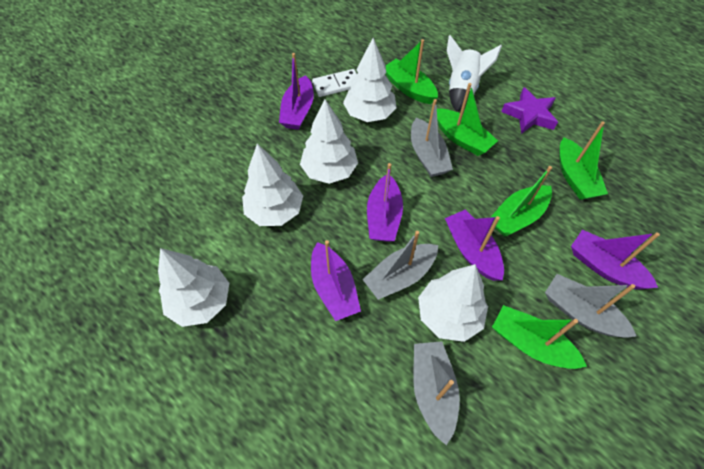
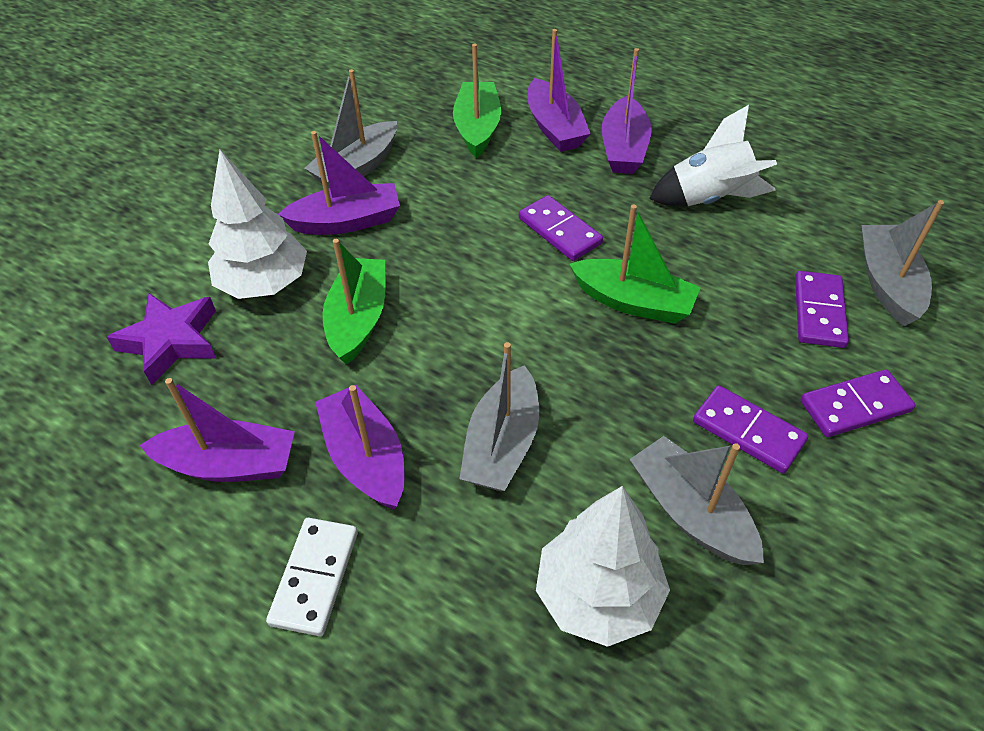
green boat: [386,39,438,104] [437,83,498,156] [490,166,552,237] [492,305,587,369] [559,121,608,200] = 5 -> [322,239,386,365] [453,43,501,158] [569,204,701,324] = 3
purple domino: none = 0 -> [519,195,603,261] [693,385,808,473] [795,271,849,348] [801,369,915,437] = 4
white tree: [158,248,229,327] [242,144,303,226] [300,99,358,184] [343,38,396,122] [418,264,488,342] = 5 -> [208,150,307,299] [536,486,670,647] = 2

